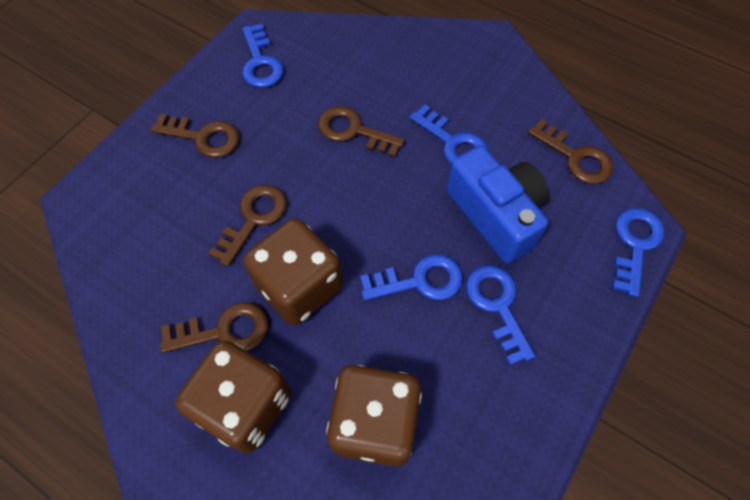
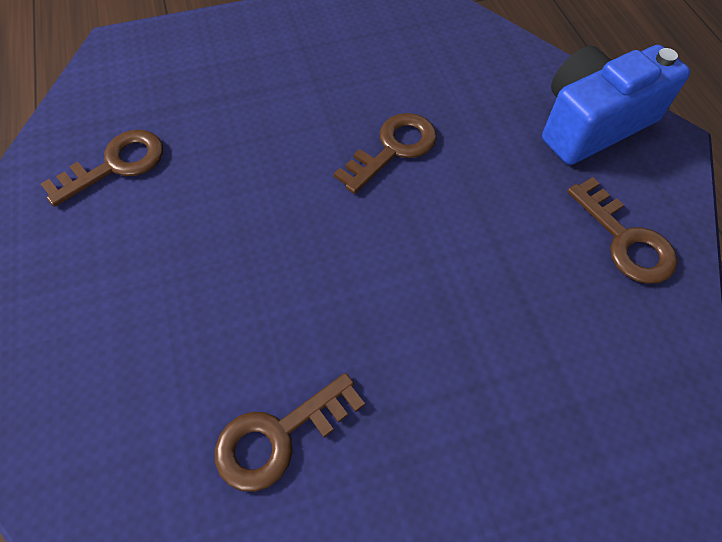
blue key: [242,24,284,88] [360,254,463,301] [410,105,488,164] [466,265,535,365] [612,208,664,297] = 5 -> none = 0
brown dice: [175,340,291,454] [243,218,343,325] [326,365,422,467] = 3 -> none = 0
brown key: [151,114,240,158] [160,302,268,353] [208,185,287,267] [318,106,405,158] [528,119,613,184] = 5 -> [41,130,163,207] [215,373,365,492] [334,113,437,194] [567,177,678,284] = 4

